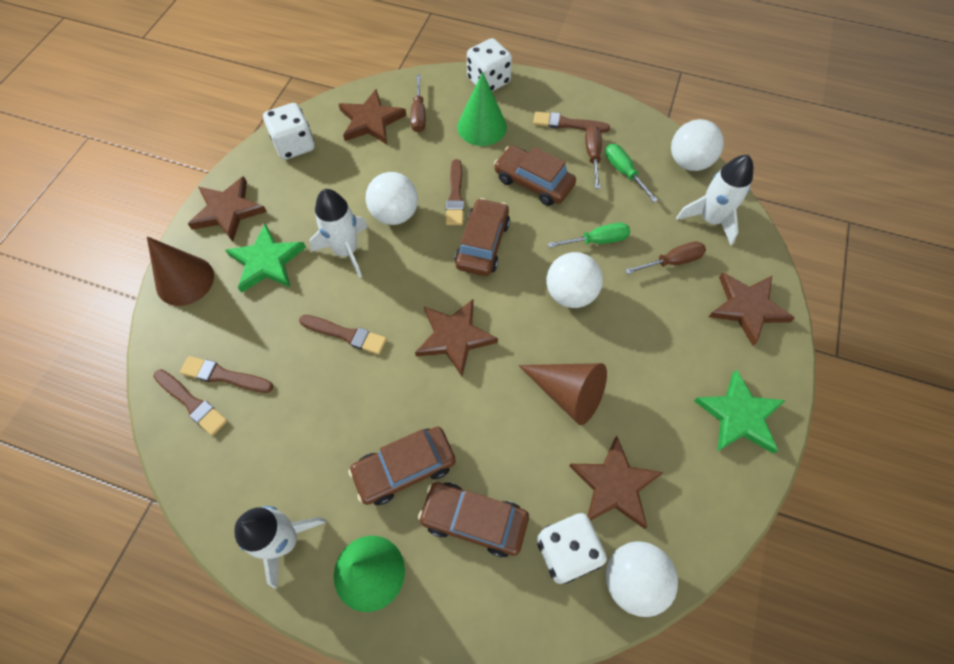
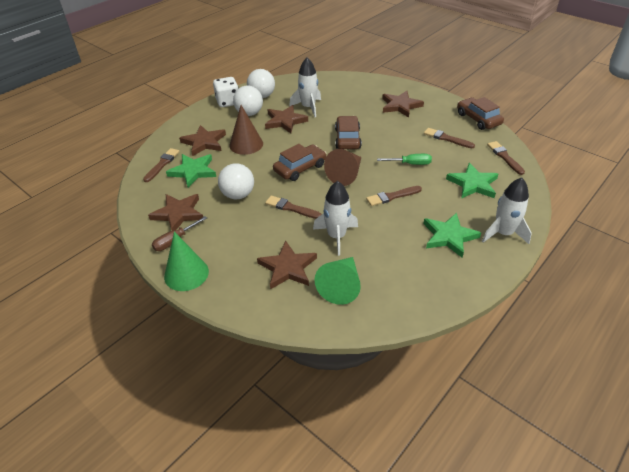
brown car: [348,427,456,505] [418,482,529,557] [455,198,510,276] [494,145,576,206] = 4 -> [273,144,326,181] [335,116,362,149] [457,97,504,130] = 3
brown screwdriver: [410,75,426,133] [585,125,602,189] [625,241,706,274] = 3 -> [152,216,207,251] = 1
green screwdriver: [547,223,630,248] [605,144,658,202] = 2 -> [377,154,432,165] = 1
green star: [225,223,306,293] [694,369,786,454] = 2 -> [166,154,216,188] [423,213,481,258] [446,163,498,199] = 3
white ball: [366,172,418,225] [546,252,603,308] [606,541,678,617] [671,119,724,171] = 4 -> [218,163,254,200] [233,86,263,116] [247,69,275,98] = 3
white dice: [263,103,315,160] [467,38,512,91] [537,513,607,584] = 3 -> [213,77,239,107] = 1

